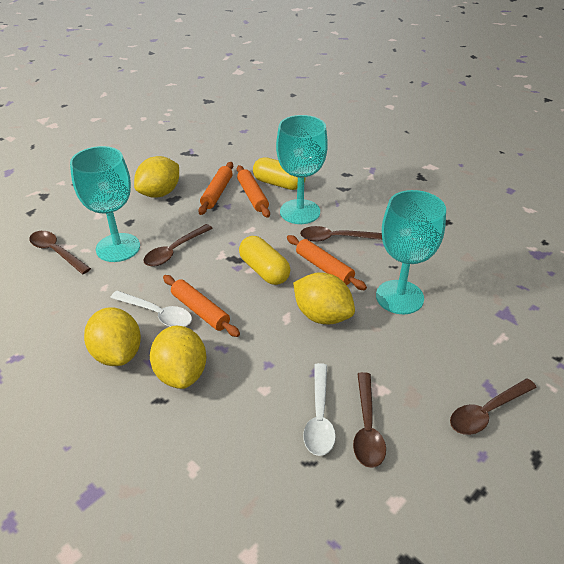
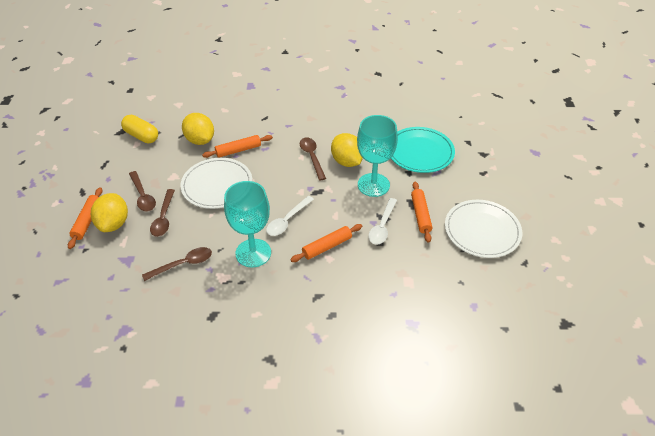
brown spoon: [29,231,91,274] [143,224,213,267] [300,226,382,242] [353,372,386,468] [450,378,537,435] = 5 -> [129,171,156,212] [142,247,212,281] [150,189,175,237] [300,137,326,181] = 4
turquoise goblet: [70,146,140,262] [276,115,328,224] [376,190,446,314] = 3 -> [224,181,271,267] [357,115,398,197] = 2
turquoise plate: none = 0 -> [391,127,455,173] = 1
white plate: none = 0 -> [180,158,252,209] [445,200,522,258] = 2
yellow capsule: [239,236,290,285] [253,157,306,190] = 2 -> [121,115,158,143] = 1
yellow lemon: [84,307,141,366] [134,156,179,197] [150,326,206,389] [293,272,355,324] = 4 -> [91,193,128,232] [182,113,214,145] [331,133,363,167] = 3

